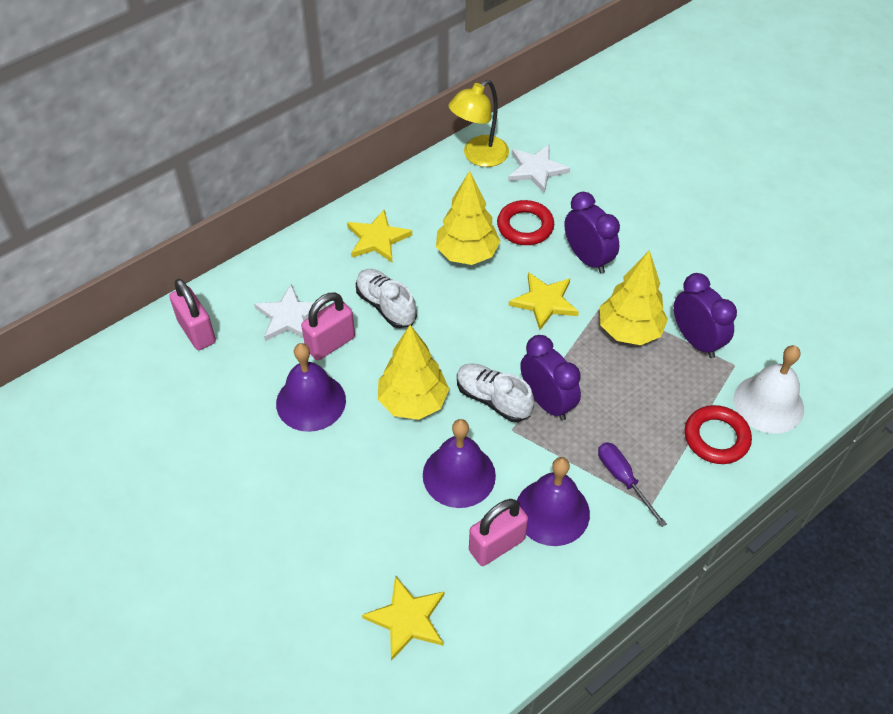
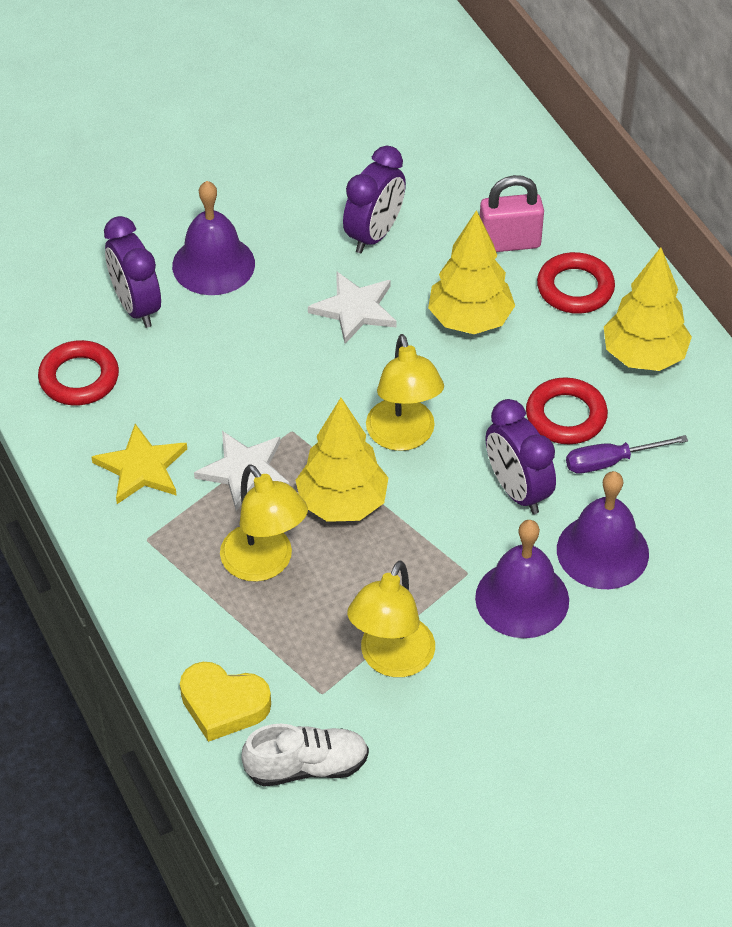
pink padlock: [169,279,216,350] [301,292,355,360] [469,499,528,566] = 3 -> [480,175,544,252] = 1
red ring: [497,200,554,245] [685,405,752,464] = 2 -> [38,340,119,406] [526,377,608,444] [537,252,615,314] = 3
white bell: [734,345,804,434] = 1 -> none = 0
white shoe: [356,269,417,328] [457,363,534,422] = 2 -> [242,724,369,787] = 1
yellow heart: none = 0 -> [180,662,271,742] = 1
yellow lamp: [449,80,509,167] = 1 -> [220,464,308,582] [347,560,435,677] [366,334,444,451] = 3
yellow star: [347,210,412,263] [362,575,444,661] [509,272,579,330] = 3 -> [92,424,187,504] = 1

